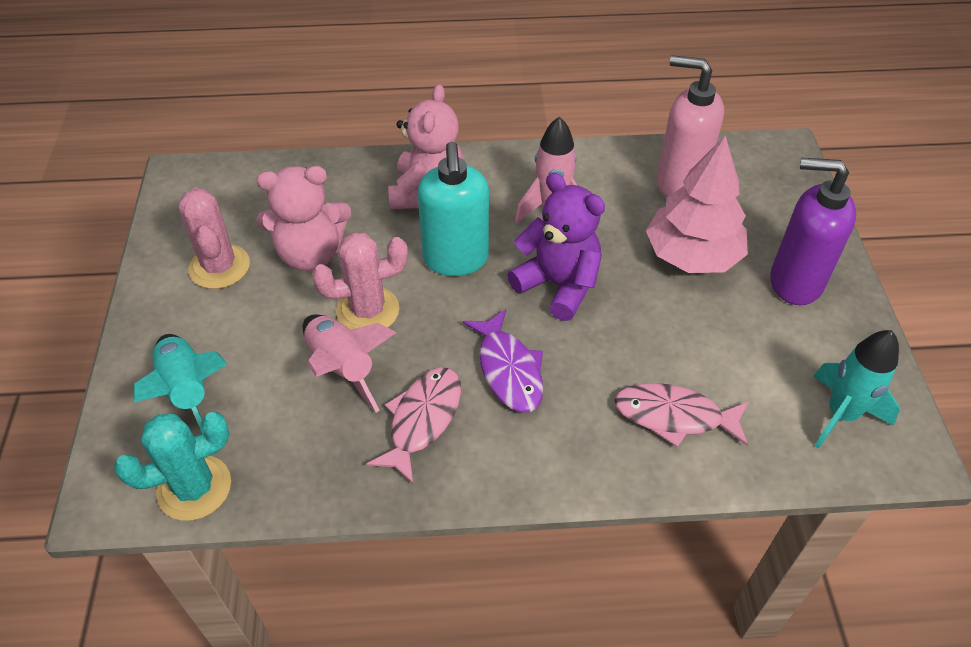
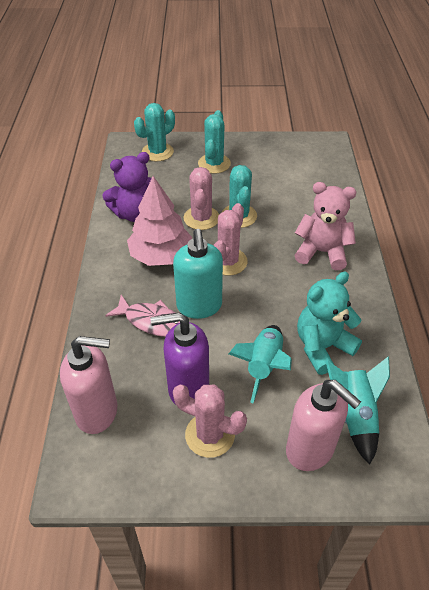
pink cactus: [178,188,250,289] [312,232,408,330] = 2 -> [173,385,247,458] [184,167,219,230] [214,203,248,276] = 3
pink fish: [366,367,461,484] [614,383,749,448] = 2 -> [105,295,180,337] = 1
pink rocket: [303,315,396,412] [515,116,577,224] = 2 -> none = 0
pink soap dispenser: [657,55,724,197] = 1 -> [60,336,117,434] [286,380,361,471] = 2
pink teddy bear: [256,166,351,271] [388,84,464,209] = 2 -> [294,182,357,270] = 1
purple fish: [463,309,543,413] = 1 -> none = 0
turquoise cactus: [114,412,231,521] = 1 -> [134,103,175,162] [198,110,231,174] [222,165,257,228] = 3
turquoise teddy bear: none = 0 -> [297,272,362,375] = 1

